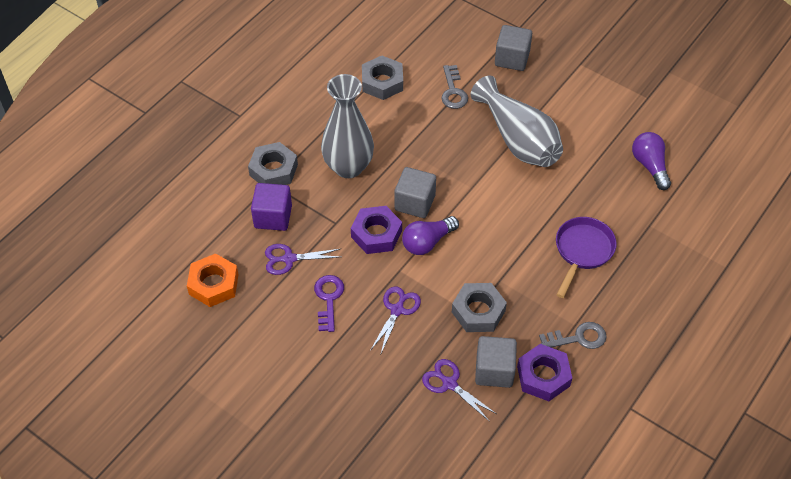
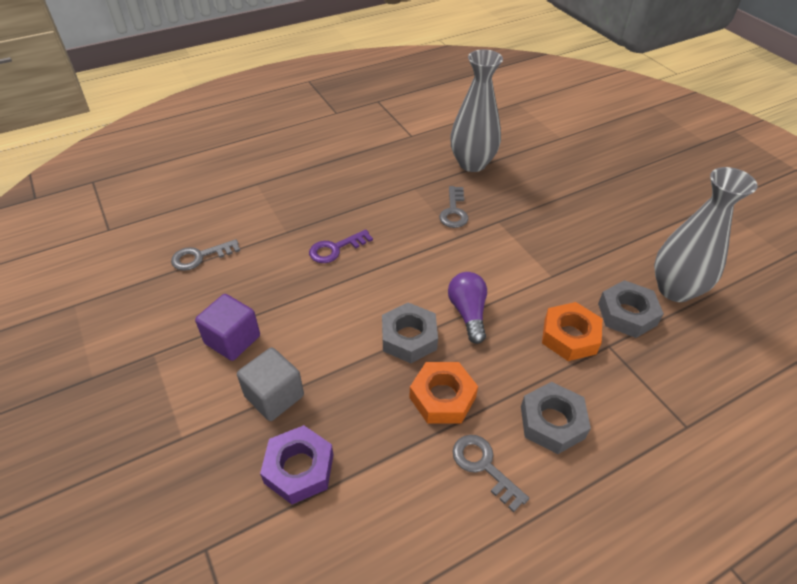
grey cube: [394,167,436,218] [475,336,517,388] [495,25,532,71] = 3 -> [237,347,304,421] = 1
grey key: [441,65,468,109] [539,322,607,349] = 2 -> [171,239,240,271] [439,186,468,228] [453,435,529,512] = 3
orange nut: [187,253,239,307] = 1 -> [409,362,478,424] [542,302,602,361] = 2
purple light bulb: [402,216,459,255] [632,132,671,190] = 2 -> [448,272,487,344] = 1
purple nut: [351,206,402,254] [517,344,572,401] = 2 -> [260,425,334,504] = 1
purple pan: [556,217,617,298] = 1 -> none = 0
purple scissors: [265,244,340,275] [370,287,421,353] [422,359,496,422] = 3 -> none = 0

